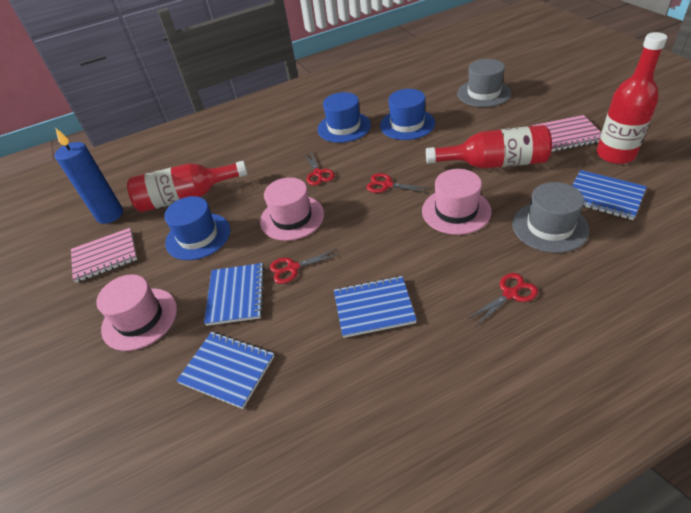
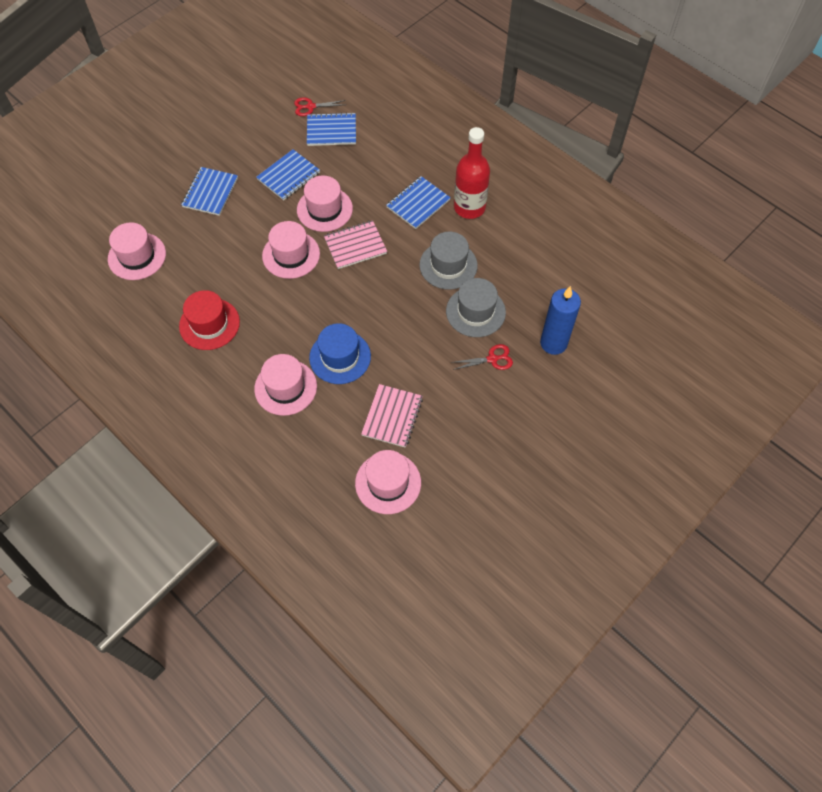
blue hat: [164,196,230,260] [317,92,371,143] [380,89,435,140] = 3 -> [309,323,371,384] = 1
pink hat: [96,274,177,351] [260,177,324,241] [422,169,492,235] = 3 -> [108,222,166,280] [254,354,317,416] [262,221,320,279] [297,175,353,232] [355,450,421,514] = 5
red bottle: [127,161,248,212] [426,125,552,169] [597,32,667,164] = 3 -> [454,127,490,219] = 1
red hat: none = 0 -> [179,290,240,350] = 1
red scissors: [270,249,340,284] [304,150,335,186] [366,173,429,193] [467,273,538,326] = 4 -> [294,97,346,116] [451,344,513,370] = 2

